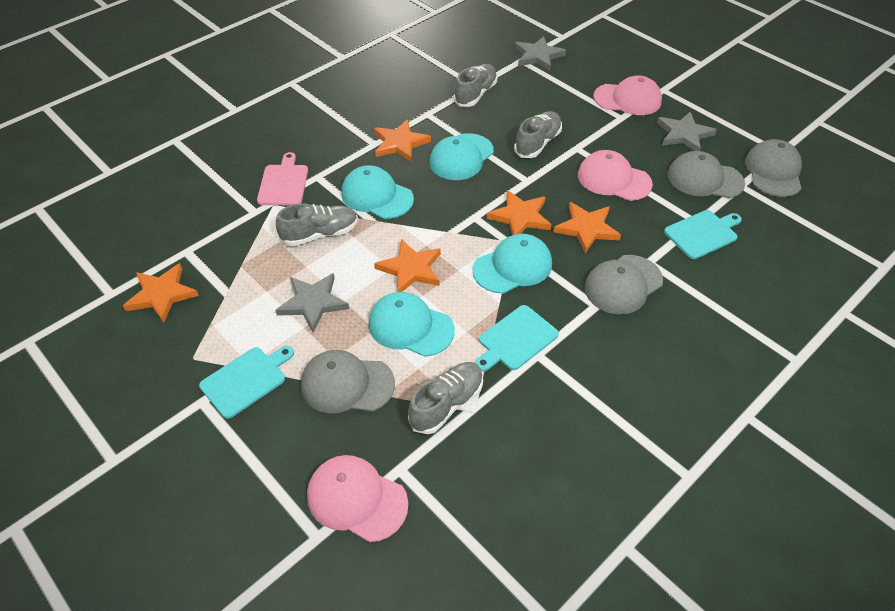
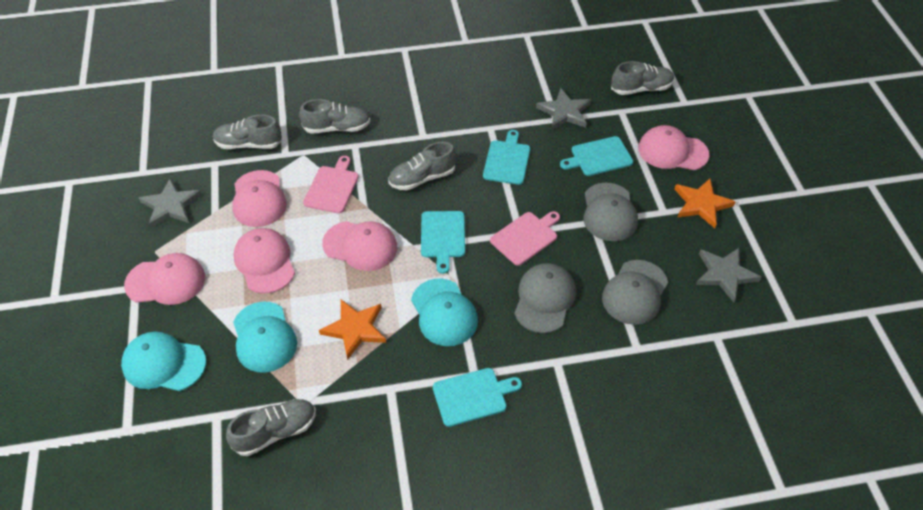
grey cap: [301,350,395,413] [584,255,663,314] [668,151,745,198] [745,139,802,197] = 4 -> [514,263,576,333] [583,183,638,241] [602,260,668,325] = 3
grey shoe: [276,203,358,246] [408,362,483,434] [454,64,497,107] [514,111,562,158] = 4 -> [213,114,282,149] [226,399,316,456] [299,99,371,134] [388,142,456,190] [611,61,674,95] = 5
orange star: [123,263,199,323] [374,119,431,162] [374,239,441,292] [487,190,551,235] [553,202,621,253] = 5 -> [319,300,386,360] [675,178,735,228] = 2
pink cap: [307,455,408,542] [578,150,653,201] [593,76,662,115] = 3 -> [124,253,205,305] [232,170,287,227] [233,228,295,293] [322,221,398,271] [638,125,709,170] = 5
pink cutting board: [257,152,308,205] = 1 -> [303,156,359,213] [490,211,560,266] = 2
turquoise cap: [341,165,414,219] [368,292,455,357] [429,133,494,180] [472,234,552,294] = 4 -> [121,331,206,391] [233,302,297,372] [411,279,478,346] = 3
turquoise cutting board: [199,346,294,419] [475,305,559,372] [664,210,742,259] = 3 -> [421,211,465,274] [433,368,522,427] [483,130,530,185] [560,136,633,176] = 4

